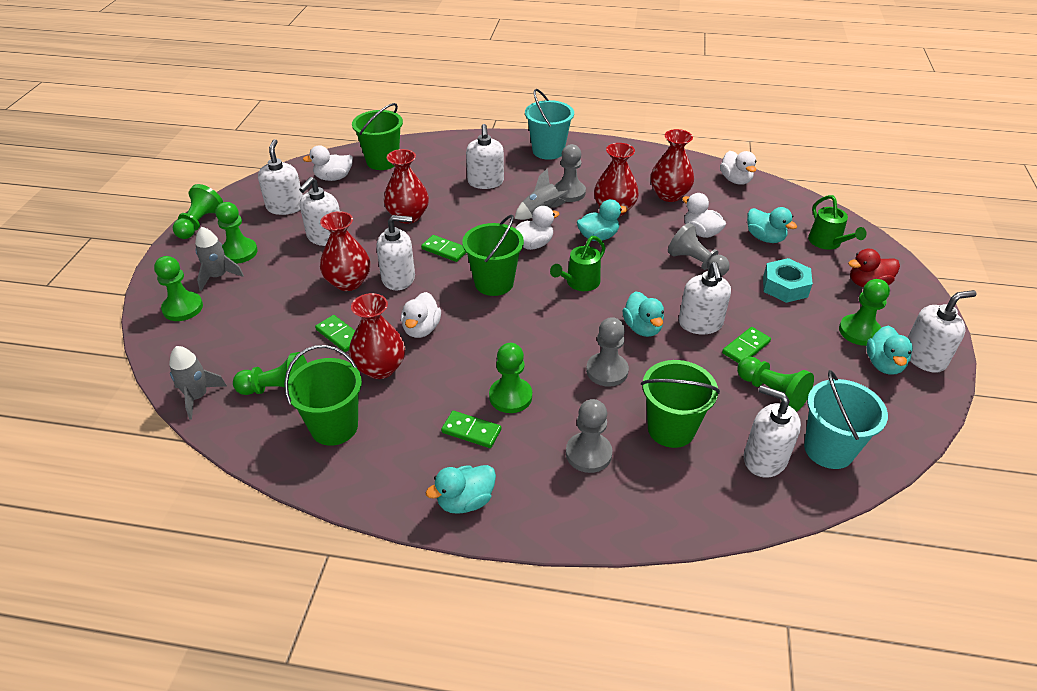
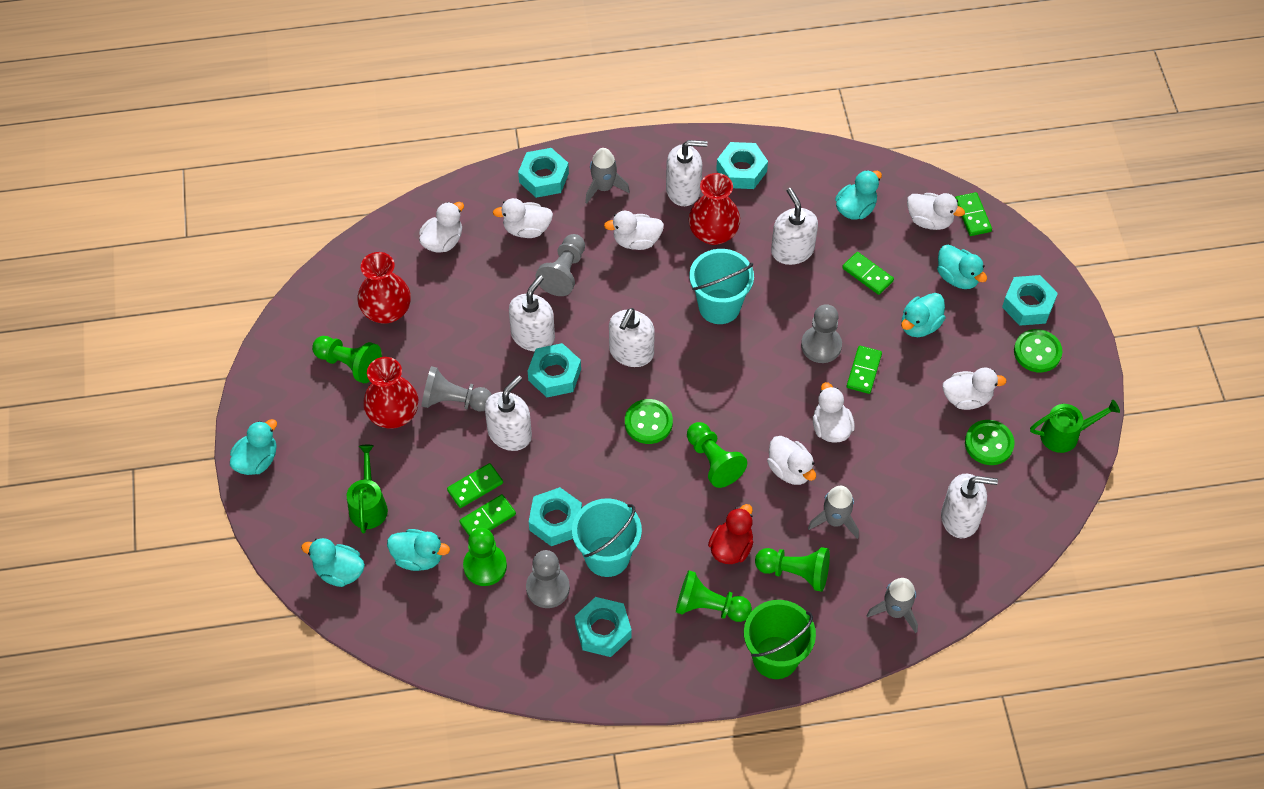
green bucket: [284,345,362,446] [352,103,403,170] [462,215,524,296] [641,360,720,448] = 4 -> [744,600,816,679] = 1
green button: none = 0 -> [625,399,673,444] [965,420,1014,465] [1014,329,1062,372] = 3
green domino: [315,315,355,352] [421,235,466,262] [441,411,501,448] [722,327,771,363] = 4 -> [447,463,503,508] [459,494,516,536] [842,252,894,295] [847,346,882,394] [955,192,992,236] = 5
green pawn: [154,256,203,321] [173,184,223,239] [216,202,258,264] [233,352,307,395] [489,343,532,413] [737,357,814,412] [839,279,890,346] = 7 -> [312,336,382,383] [463,528,507,586] [676,570,752,622] [687,422,747,488] [755,547,830,592] = 5
red vase: [320,211,370,291] [349,293,405,379] [384,149,429,224] [594,143,639,216] [650,129,694,202] = 5 -> [357,252,411,324] [363,357,418,429] [688,173,740,245] = 3
turquoise duck: [426,465,496,514] [577,199,628,241] [622,291,664,337] [747,207,797,243] [866,326,913,375] = 5 -> [230,419,277,475] [301,538,365,587] [387,529,450,571] [835,170,882,220] [901,293,945,337] [937,245,987,289] = 6
turquoise nut: [763,258,813,303] = 1 -> [518,148,569,198] [528,343,581,397] [529,487,582,546] [575,597,632,657] [716,142,768,189] [1002,275,1058,326] = 6
white duck: [303,145,353,181] [401,292,441,338] [515,206,559,250] [682,193,726,238] [720,151,757,185] = 5 -> [419,202,464,253] [493,198,553,238] [604,211,664,250] [767,436,816,485] [813,382,855,443] [907,193,965,230] [942,367,1007,410] = 7
white soap dispenser: [258,139,303,215] [299,177,340,246] [377,215,415,290] [466,124,504,189] [679,262,731,334] [744,385,801,478] [907,290,977,373] = 7 -> [485,375,532,451] [509,275,555,351] [609,308,655,367] [666,140,708,206] [771,188,818,265] [941,474,998,538] = 6

